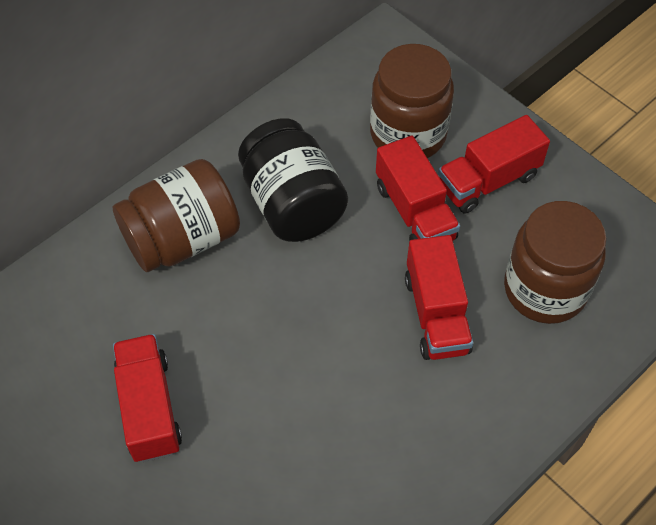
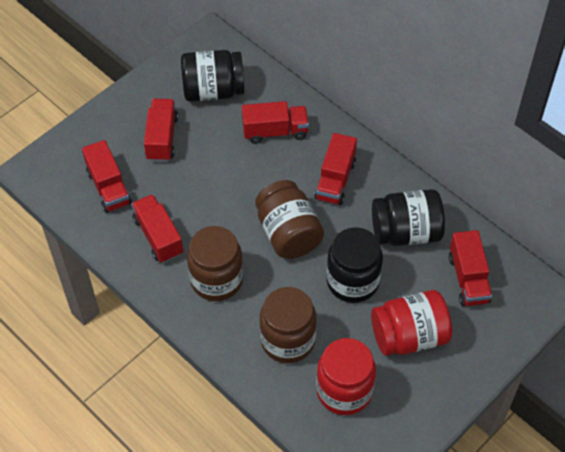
black jar: [238,118,348,242] = 1 -> [181,50,244,102] [326,227,383,303] [372,189,445,246] = 3
red jar: none = 0 -> [316,338,376,415] [371,290,452,356] = 2
red truck: [113,334,182,462] [376,136,460,241] [405,235,473,360] [438,115,550,214] = 4 -> [82,140,132,213] [131,194,183,263] [144,99,178,161] [242,101,309,144] [314,133,357,205] [449,230,492,306] = 6

